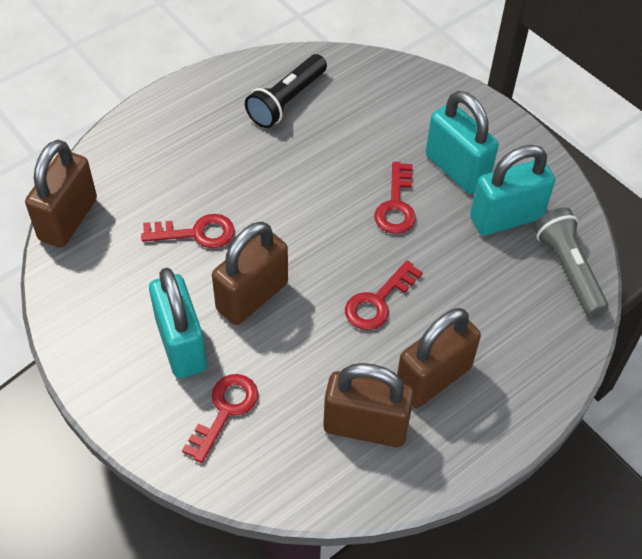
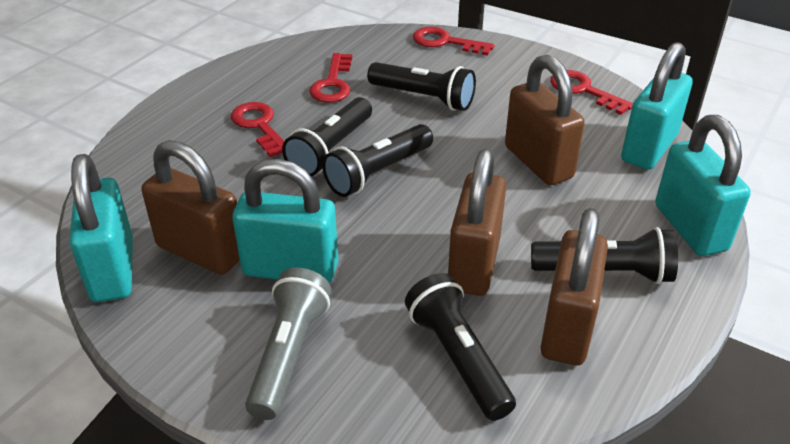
black flashlight: [245,54,327,128] = 1 -> [282,97,372,176] [322,124,433,197] [367,62,476,111] [405,273,516,421] [531,227,678,284] = 5
turquoise padlock: [149,268,207,378] [426,91,499,194] [470,145,555,236] = 3 -> [69,154,133,302] [232,159,338,284] [621,42,693,170] [655,115,751,256] = 4

